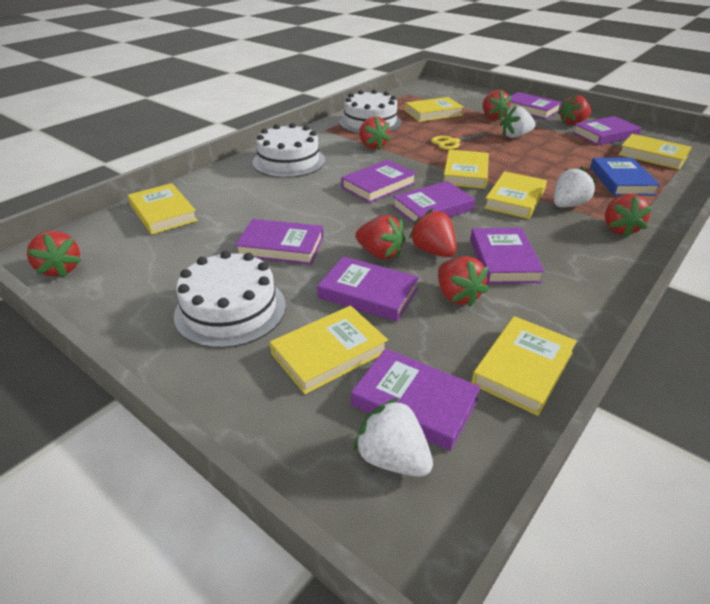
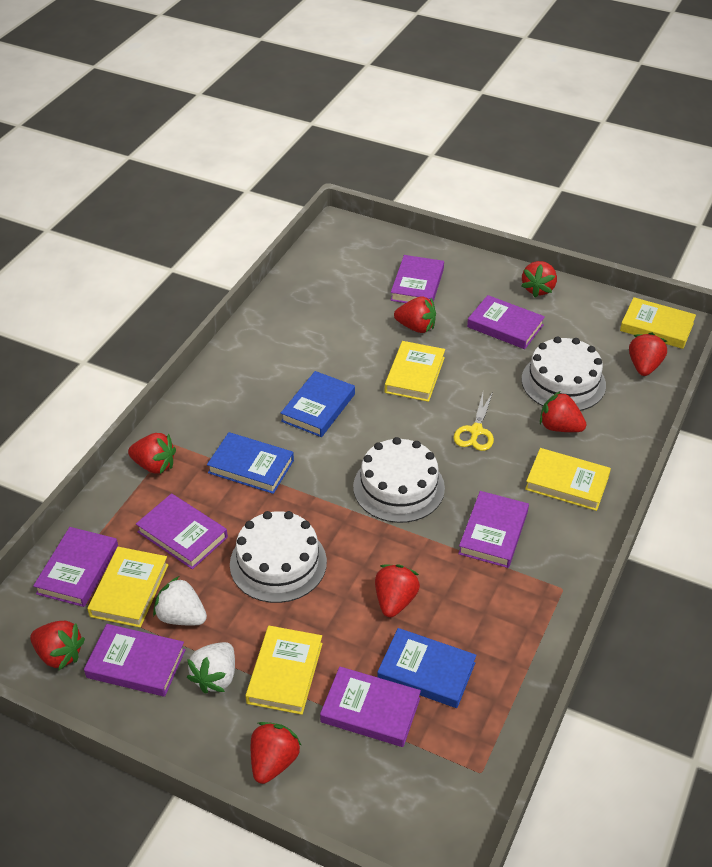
blue book: [590,158,660,196] = 1 -> [207,432,294,494] [281,371,355,437] [377,628,476,708] = 3
purple book: [235,219,324,265] [317,256,419,322] [341,160,417,203] [351,348,481,451] [392,181,475,223] [470,228,545,284] [510,92,562,119] [572,116,641,145] = 8 -> [33,527,119,607] [84,624,185,697] [136,493,228,569] [320,667,421,747] [390,255,444,303] [458,491,529,568] [467,295,545,349] = 7
white strawberry: [354,397,433,477] [500,106,536,138] [554,167,597,207] = 3 -> [153,576,207,625] [187,642,235,694] = 2
yellow book: [128,183,198,235] [270,306,388,394] [405,97,464,122] [443,149,489,189] [471,316,577,416] [484,171,547,219] [618,134,692,170] = 7 -> [87,547,169,628] [245,626,323,715] [385,341,445,402] [525,448,611,511] [620,297,696,349] = 5

